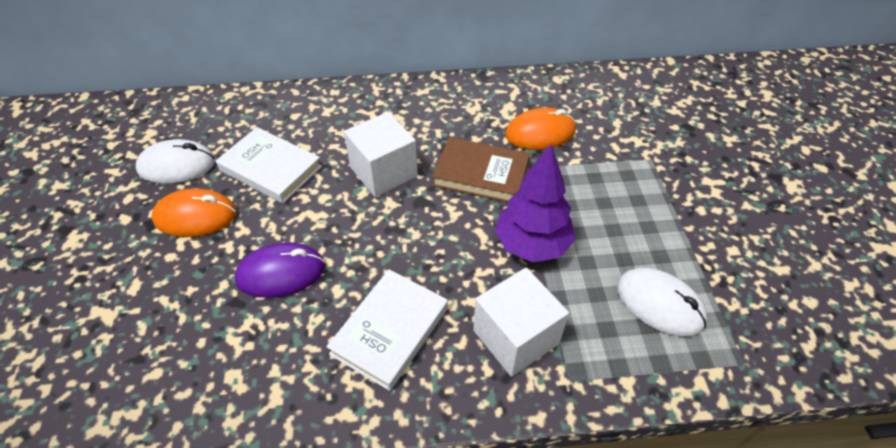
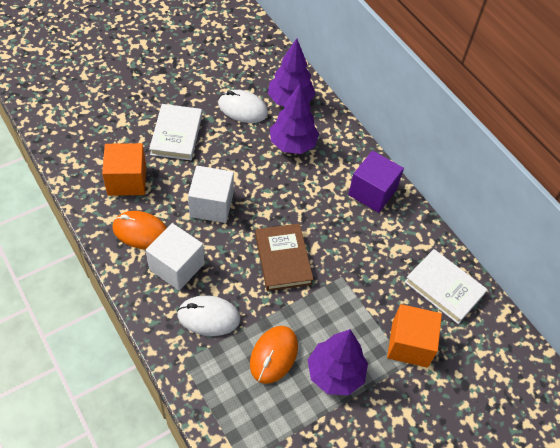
orange cube: none = 0 -> [102,143,146,196] [387,304,442,368] = 2
purple cube: none = 0 -> [348,151,404,213] = 1
purple mouse: [234,242,325,298] = 1 -> none = 0
purple tree: [495,144,576,262] = 1 -> [268,38,316,106] [270,84,319,154] [308,329,368,395] = 3

